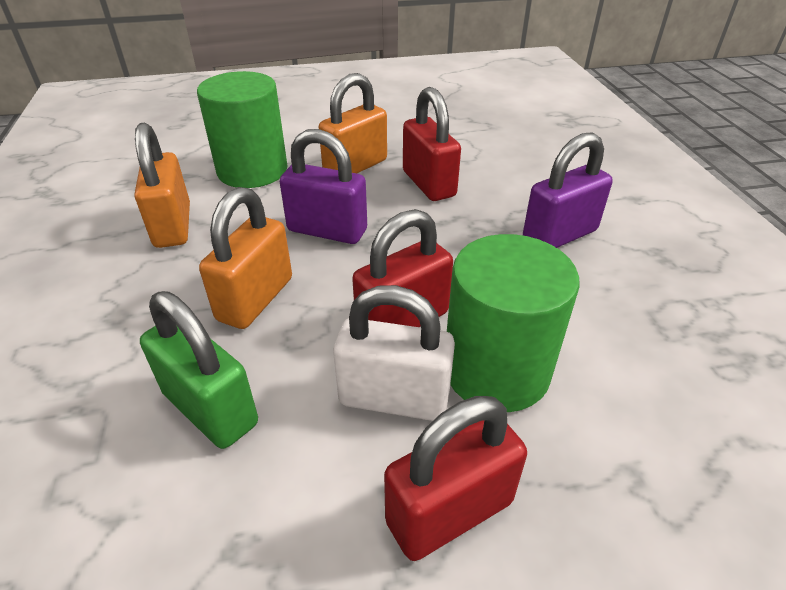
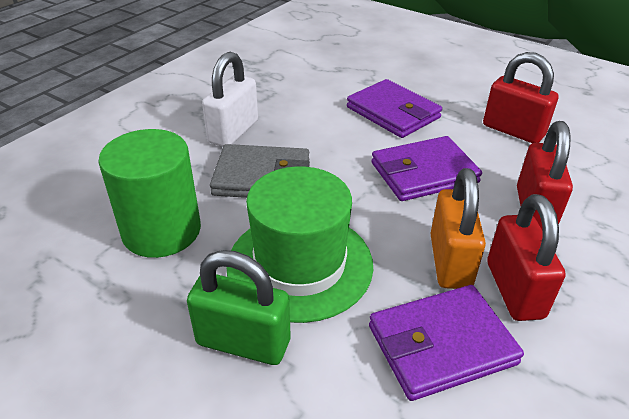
green cylinder: [197,71,288,188] [447,234,579,412] = 2 -> [98,129,201,258] = 1
green hat: none = 0 -> [227,166,373,323] = 1
grey wallet: none = 0 -> [210,144,310,198] = 1
orange padlock: [135,123,190,248] [199,187,292,329] [319,73,387,173] = 3 -> [430,168,486,289] = 1
purple padlock: [280,129,367,244] [523,132,613,248] = 2 -> none = 0
purple wallet: none = 0 -> [347,79,442,138] [369,285,524,401] [371,136,482,201] = 3

